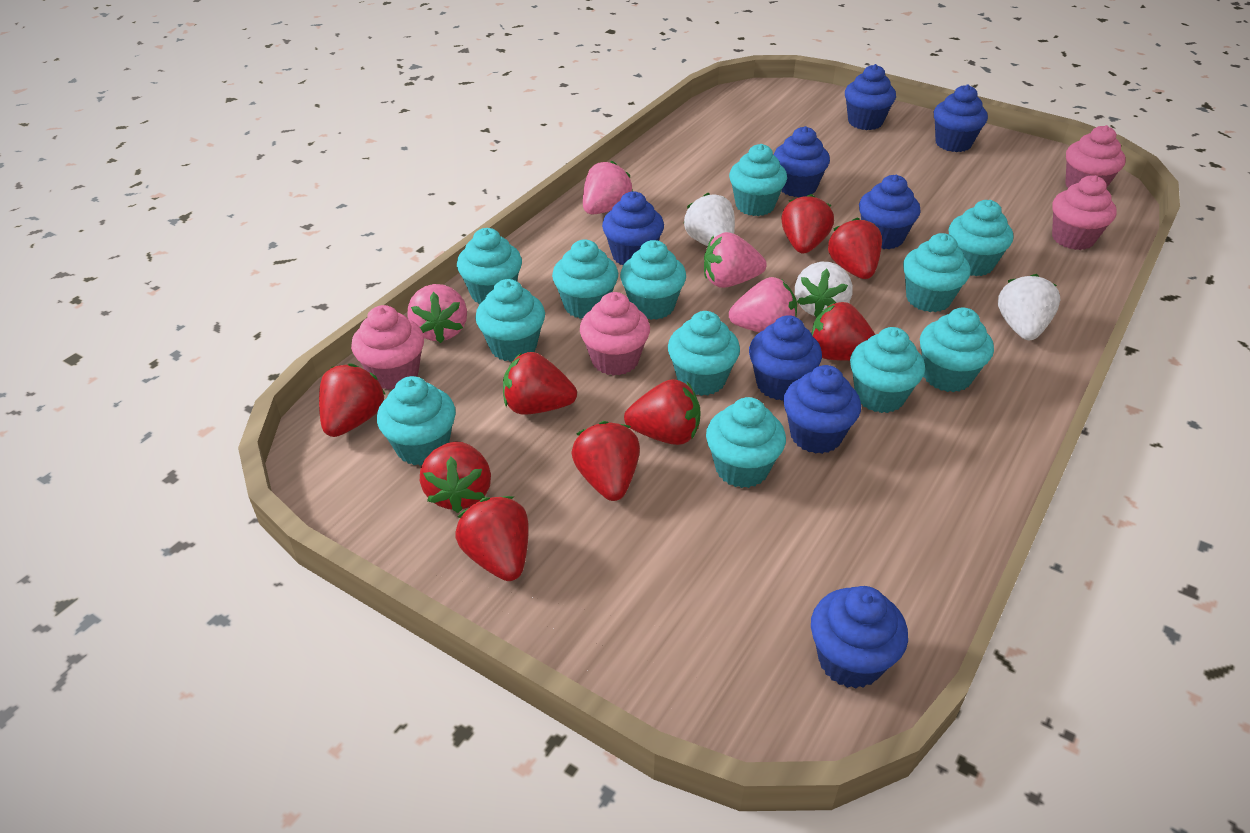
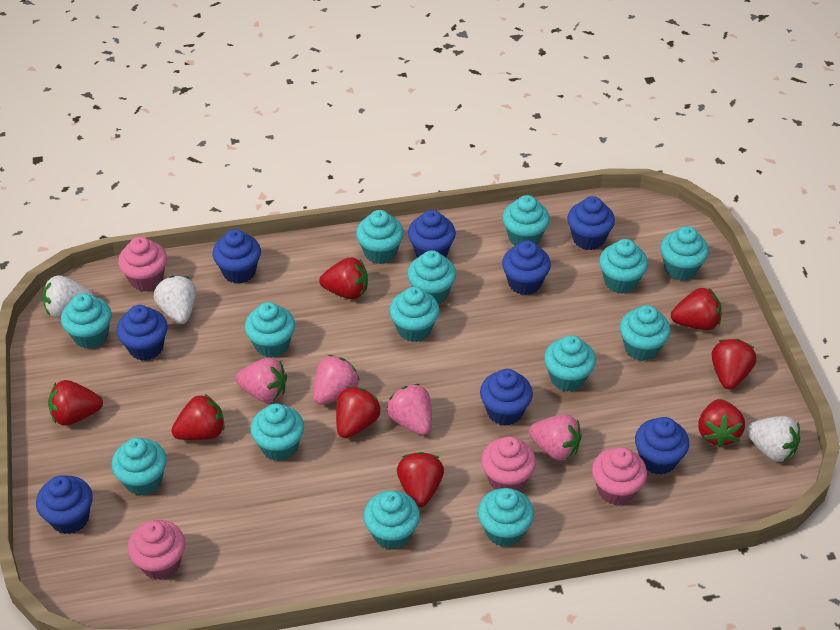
red strawberry: [319,363,386,437] [420,442,491,513] [455,496,529,581] [503,352,577,415] [571,421,640,501] [624,379,701,445] [781,194,834,253] [812,302,875,361] [828,217,882,279] = 9 -> [48,380,103,426] [171,394,225,440] [319,257,368,299] [336,386,381,438] [397,452,444,507] [671,288,721,330] [698,399,745,448] [712,339,756,390] = 8
turquoise cupcake: [377,376,456,466] [457,228,522,304] [475,279,545,362] [552,240,618,319] [620,240,686,320] [668,311,740,396] [706,397,786,488] [729,144,787,216] [850,327,925,413] [903,233,970,312] [920,308,994,392] [949,200,1013,276] = 12 -> [61,293,112,349] [111,438,167,496] [244,302,295,358] [250,403,304,461] [356,210,404,264] [364,491,420,550] [389,287,439,342] [407,250,456,304] [478,488,534,547] [502,195,550,246] [544,335,596,392] [599,239,648,293] [620,305,670,361] [660,226,709,281] = 14

